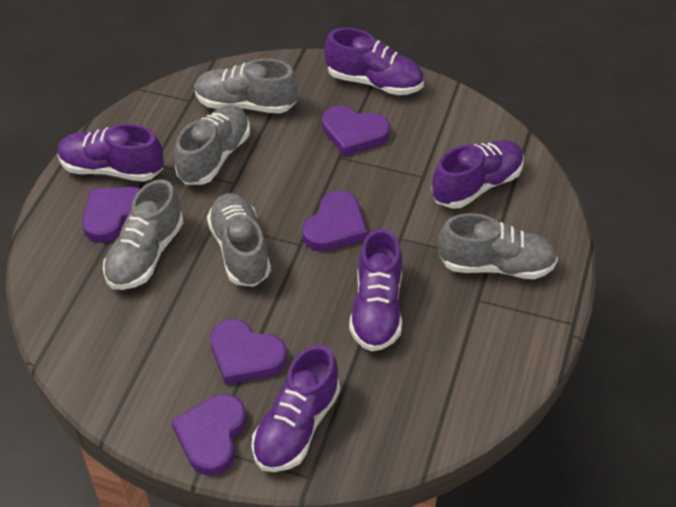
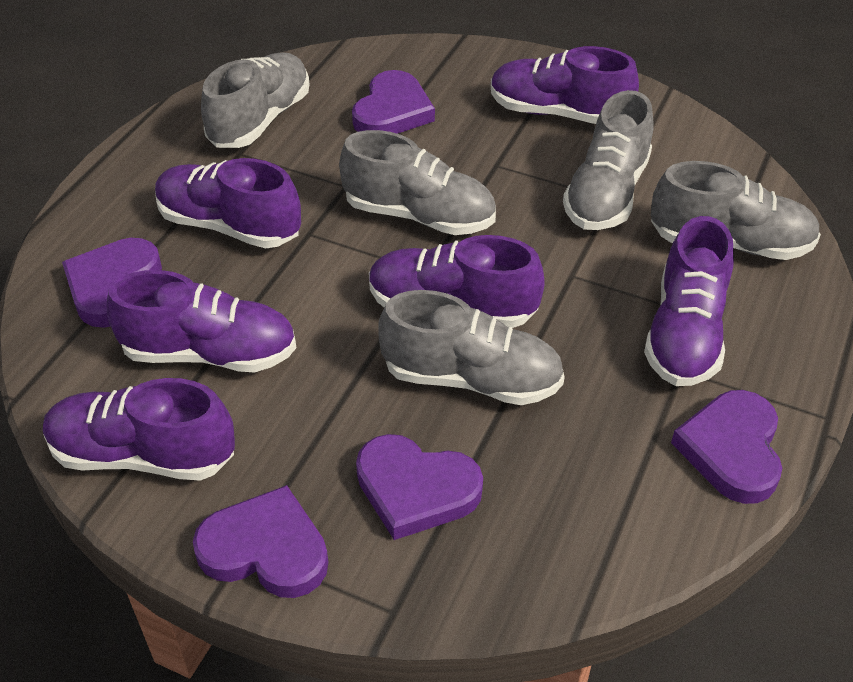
purple shoe: [57,124,164,182] [252,344,340,472] [324,28,424,95] [349,229,402,352] [431,140,524,208] = 5 -> [43,378,235,481] [107,270,296,373] [155,158,301,248] [369,235,545,328] [491,46,639,124] [644,216,734,386] = 6

